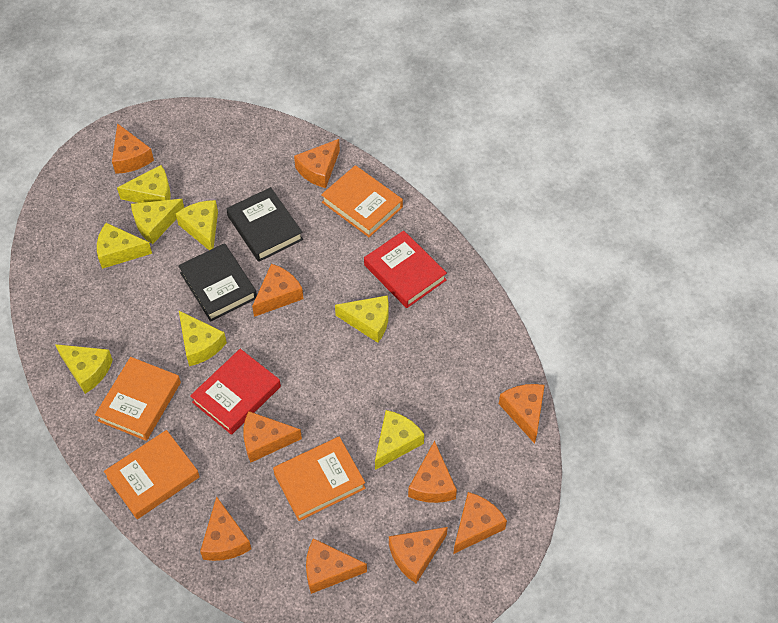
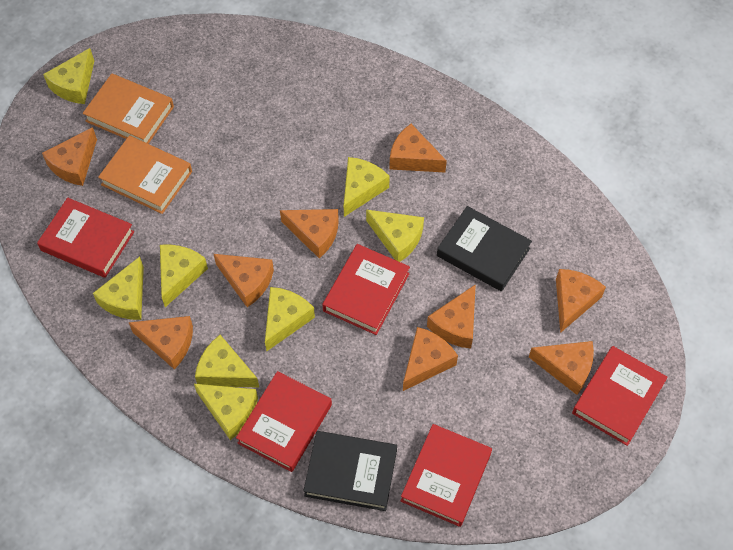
orange book: [95,357,181,441] [104,430,200,519] [273,437,366,521] [321,165,403,237] = 4 -> [83,74,174,144] [98,136,192,214] = 2
orange cheese: [112,123,154,174] [200,496,251,561] [243,411,302,463] [252,264,304,317] [294,139,340,188] [306,538,367,594] [389,527,448,583] [408,441,457,503] [453,492,507,554] [499,384,545,444] = 10 -> [42,127,97,186] [128,316,193,369] [214,254,274,307] [280,209,339,259] [389,124,447,172] [403,327,458,391] [427,284,476,349] [529,341,594,395] [556,269,606,333] = 9
red book: [190,349,281,435] [364,231,447,308] = 2 -> [37,198,134,278] [236,371,332,472] [322,244,410,335] [401,424,492,527] [572,346,668,446] = 5

